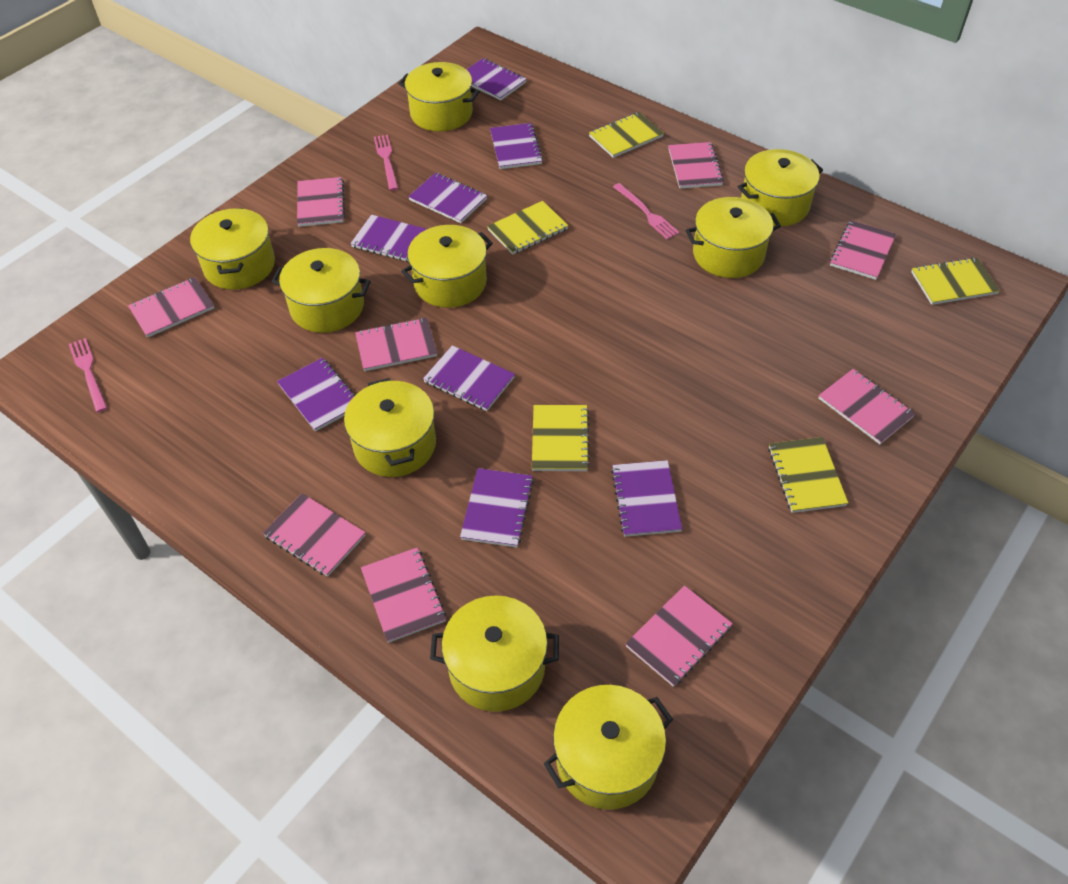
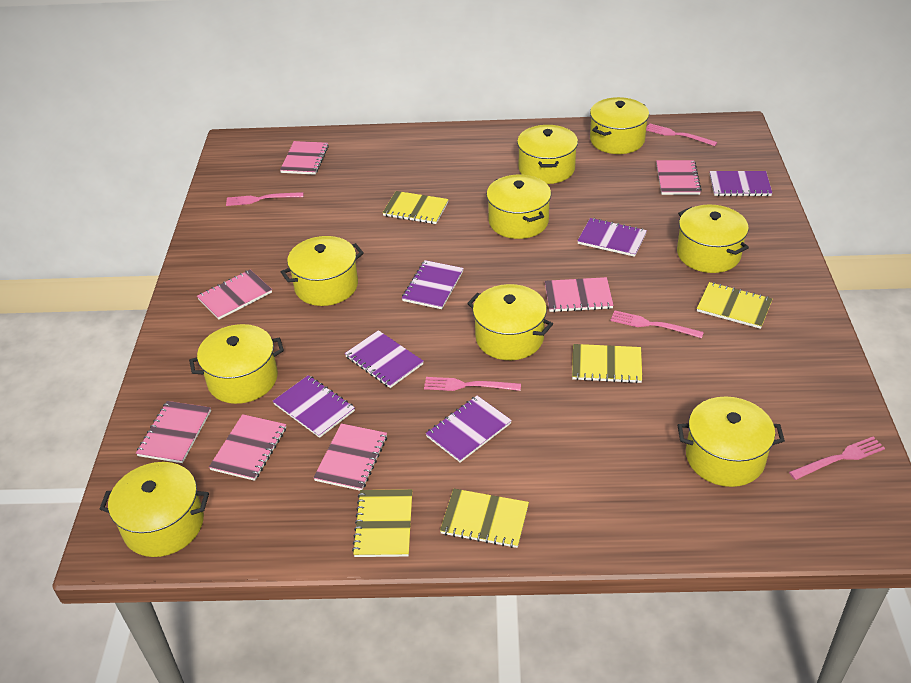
pink fork: [69,338,107,412] [374,135,398,191] [613,183,679,239] = 3 -> [226,192,304,206] [424,377,521,391] [610,310,704,338] [646,123,717,146] [789,436,885,480] = 5
pink notebook: [128,277,214,338] [263,493,366,577] [297,177,345,227] [355,317,437,371] [361,548,446,643] [626,585,733,687] [668,142,724,189] [818,369,915,444] [830,220,896,280] = 9 -> [136,401,211,463] [197,270,272,320] [209,414,286,481] [280,141,329,175] [314,423,387,491] [545,277,614,312] [656,160,702,195] = 7
purple notebook: [277,358,355,432] [350,215,427,262] [408,173,487,223] [423,345,515,411] [460,468,534,547] [466,58,527,101] [490,123,543,169] [611,460,682,537] = 8 -> [273,375,355,438] [345,330,424,388] [402,260,464,309] [426,396,512,463] [578,218,647,257] [710,171,772,196] = 6

